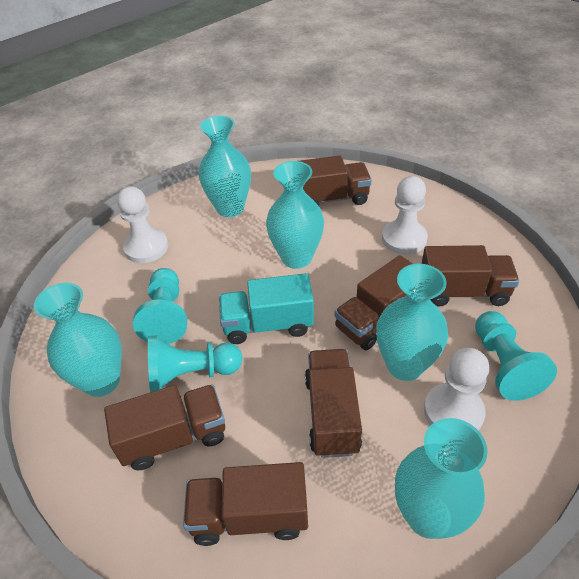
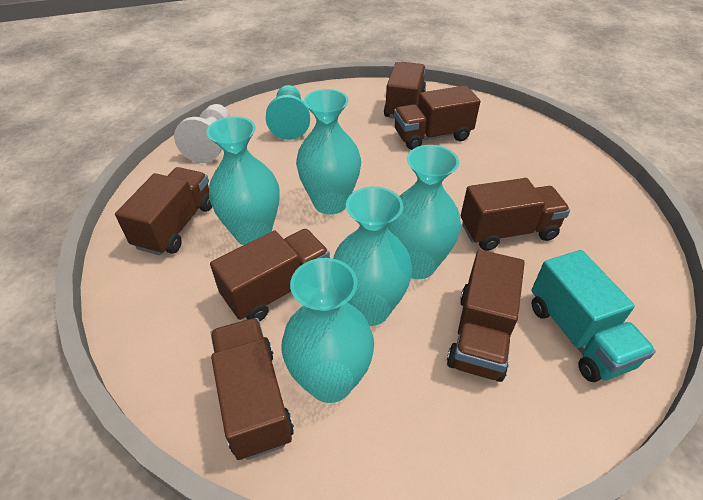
brown truck: [104,385,225,470] [183,462,308,546] [300,155,372,206] [305,349,362,458] [335,255,412,350] [422,245,519,307] = 6 -> [115,167,212,256] [210,229,330,321] [211,318,294,460] [384,62,426,119] [394,85,480,150] [447,250,525,382] [461,178,570,251] = 7
turquoise pawn: [133,268,187,344] [148,335,242,392] [475,311,557,401] = 3 -> [266,85,310,140] = 1
white pawn: [117,186,168,263] [382,176,428,255] [424,348,489,431] = 3 -> [174,104,230,163] = 1

